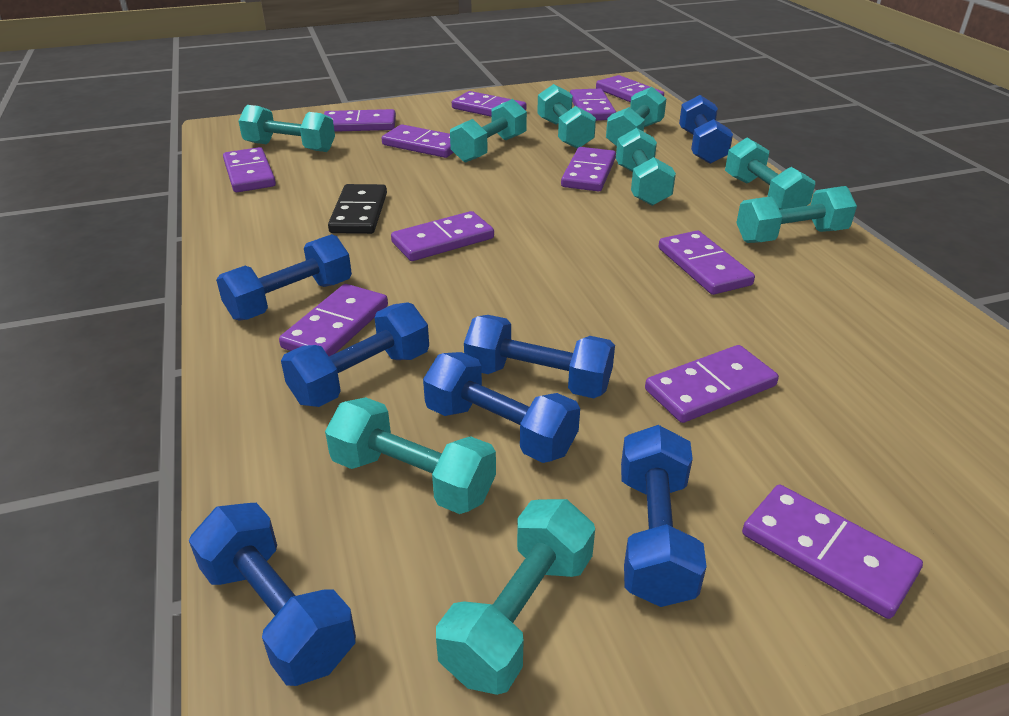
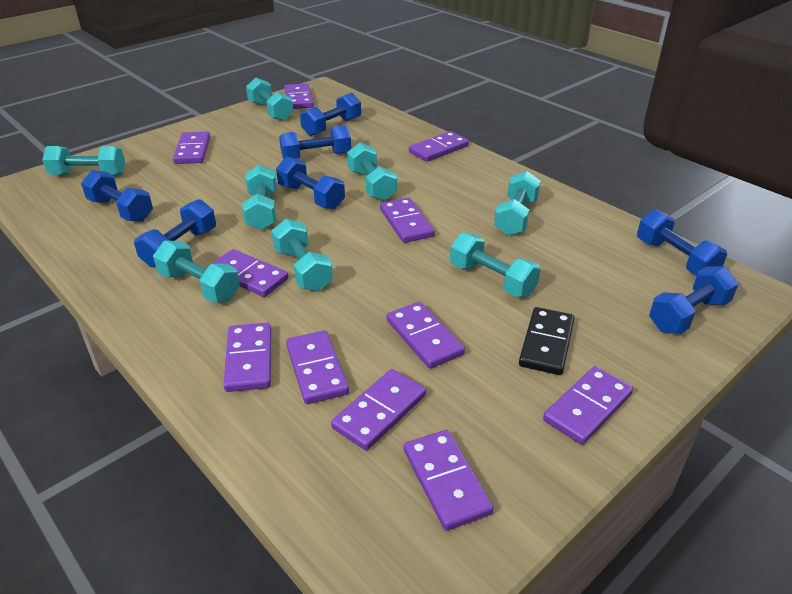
purple domino: [223,147,276,192] [279,284,388,356] [324,109,396,132] [382,124,454,158] [391,211,494,261] [452,91,527,117] [561,147,616,192] [570,88,616,121] [596,75,664,102] [645,345,779,423] [659,231,755,295] [742,484,923,619] = 12 -> [173,132,210,164] [211,249,288,297] [224,323,271,392] [284,83,314,109] [286,330,349,404] [331,369,426,451] [380,198,435,243] [387,302,465,369] [404,430,494,531] [409,131,469,162] [543,366,633,445] = 11
turquoise dumbbell: [238,105,335,152] [325,397,496,514] [436,499,595,695] [450,99,527,163] [537,84,596,149] [606,87,666,146] [616,128,676,206] [725,138,815,210] [736,186,857,243] = 9 -> [42,146,125,175] [153,241,240,302] [242,165,277,230] [246,78,293,121] [271,218,333,291] [347,143,397,201] [450,232,541,297] [494,171,541,236] = 8

